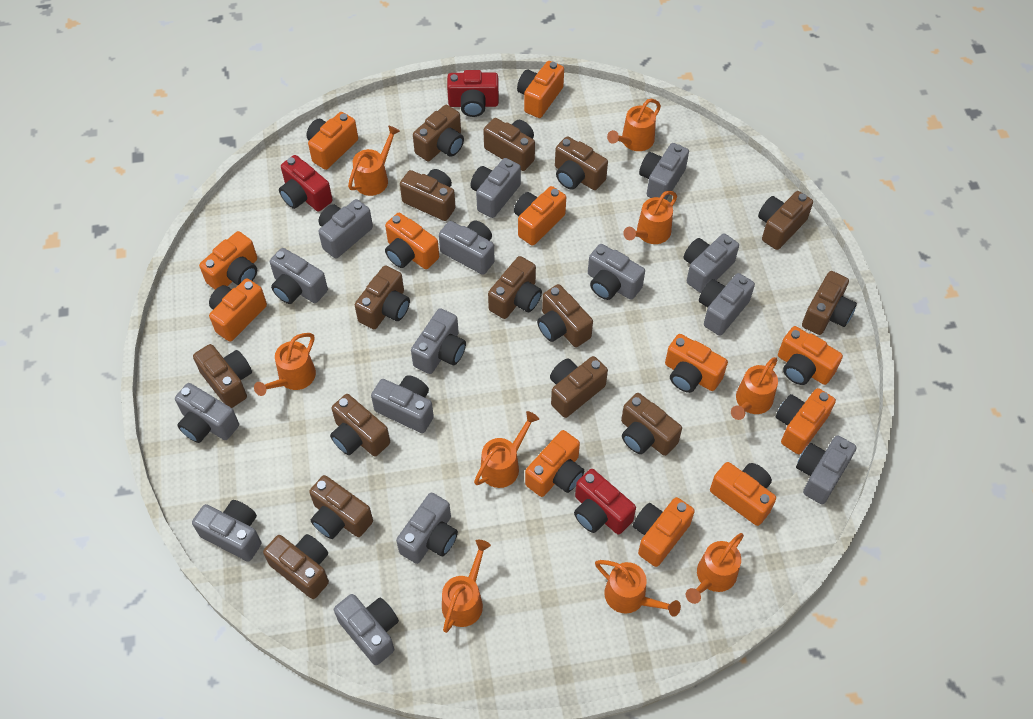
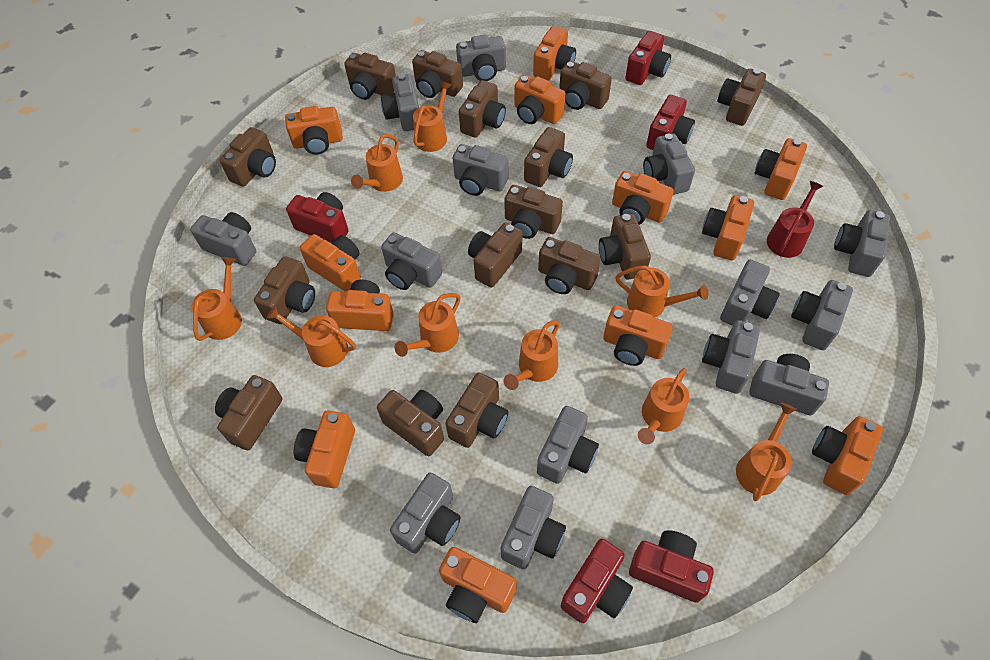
grey camera: [175,383,239,443] [192,500,261,562] [270,248,328,304] [319,199,373,258] [334,594,399,665] [371,375,434,433] [396,492,458,564] [411,308,466,374] [439,221,495,275] [470,158,521,218] [588,244,645,300] [639,143,689,200] [684,233,739,293] [699,273,755,336] [796,436,857,504] = 15 -> [190,212,256,266] [381,74,419,131] [381,232,442,290] [390,472,461,553] [453,144,508,196] [456,35,506,81] [500,486,566,569] [537,406,599,484] [643,133,695,195] [702,320,760,394] [720,260,780,326] [749,354,829,416] [791,280,853,350] [834,210,890,277] = 14
red camera: [279,155,333,212] [447,70,499,117] [574,469,636,534] = 3 -> [286,192,349,243] [561,539,633,623] [625,31,671,85] [629,530,714,603] [646,95,695,150] = 5
red watering can: none = 0 -> [767,181,823,258] = 1

